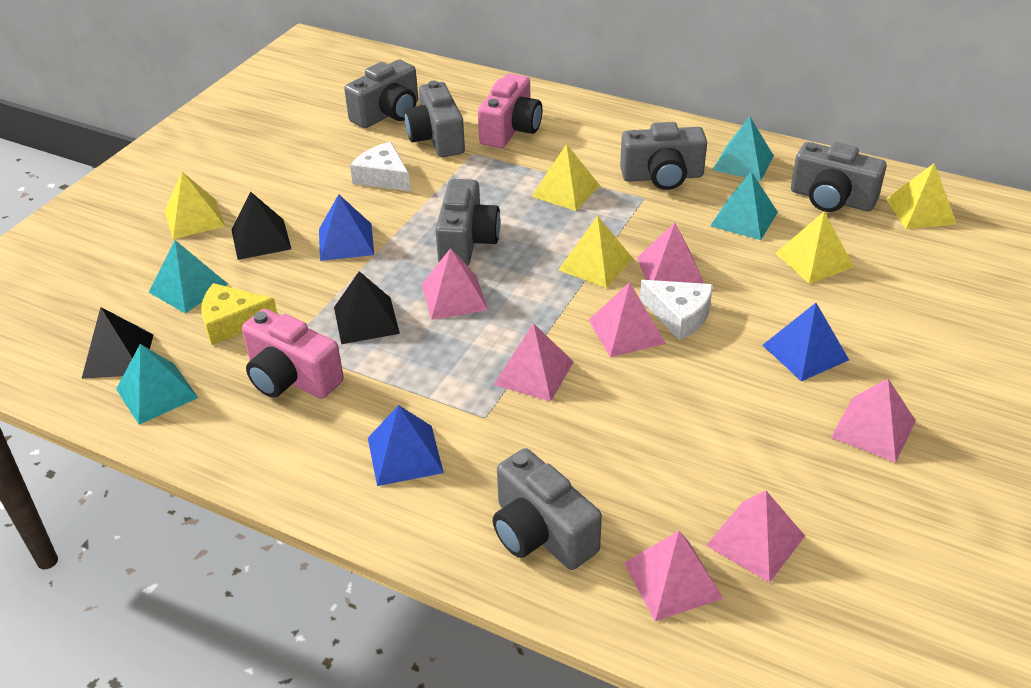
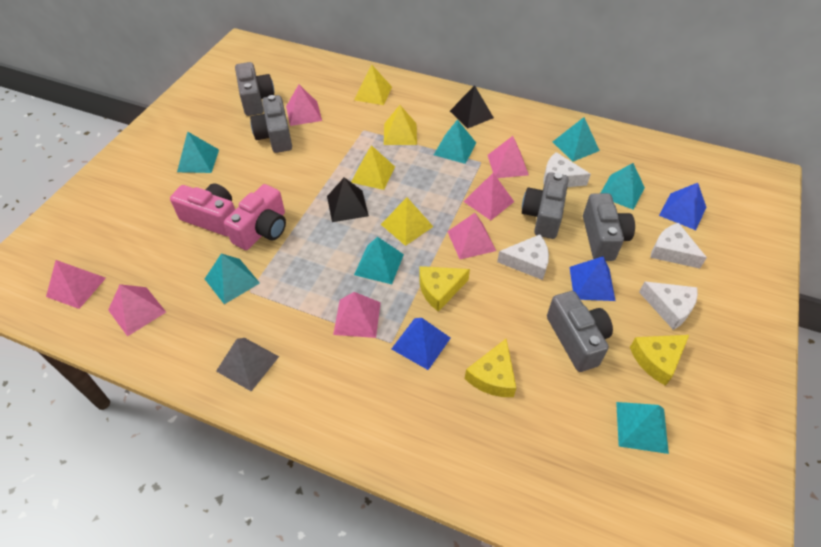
black pyramid: [82,307,154,379] [231,192,291,260] [334,271,400,344] = 3 -> [327,177,369,222] [450,85,494,129] = 2
grey camera: [344,60,418,128] [404,81,465,157] [435,179,501,266] [493,448,602,570] [620,122,707,190] [791,142,887,212] = 6 -> [235,62,275,116] [250,95,292,153] [522,172,569,239] [547,291,613,372] [583,193,635,261] = 5
grey pyramid: none = 0 -> [216,338,279,391] = 1
turquoise pyramid: [116,344,198,425] [149,240,228,314] [710,171,778,240] [713,116,774,181] = 4 -> [177,131,219,173] [205,253,260,304] [354,237,404,284] [434,119,476,164] [553,117,600,161] [601,163,645,210] [616,402,669,454] = 7
white cheese: [350,142,410,191] [640,280,713,340] = 2 -> [497,234,549,280] [543,152,591,187] [639,281,698,330] [650,223,707,269] = 4
yellow cheese: [201,283,277,345] = 1 -> [419,266,470,312] [465,339,516,397] [630,335,689,386] = 3
yellow pyramid: [164,172,225,239] [531,144,600,211] [559,216,633,288] [775,212,854,284] [886,164,957,229] = 5 -> [351,145,395,190] [354,64,392,105] [381,197,433,246] [384,105,417,145] = 4

